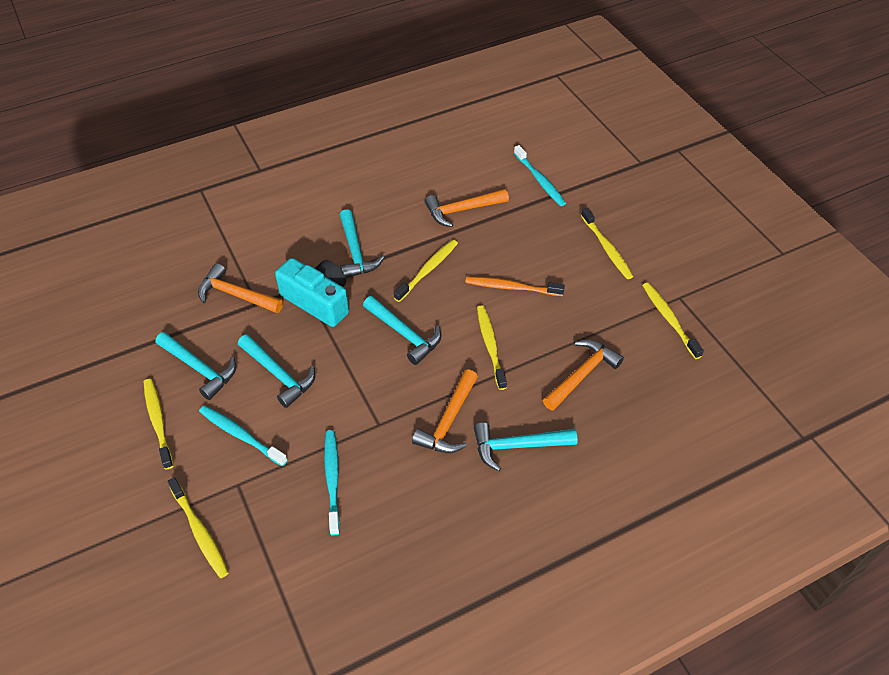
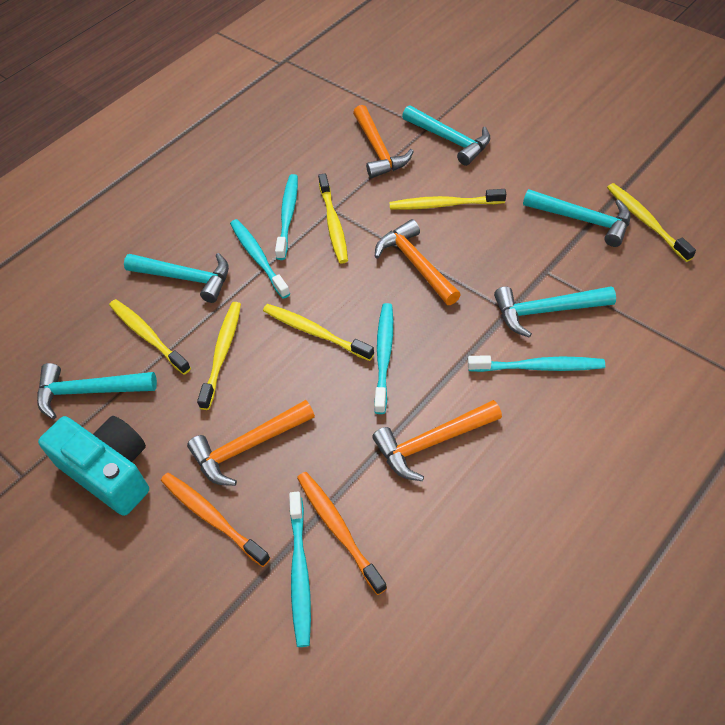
orange toothbrush: [465,277,565,296] = 1 -> [161,473,270,567] [297,472,387,595] = 2
turquoise toothbrush: [199,405,288,466] [324,430,340,536] [514,145,566,206] = 3 -> [230,219,290,299] [275,174,298,260] [289,492,311,647] [374,303,393,414] [468,355,605,372] = 5

